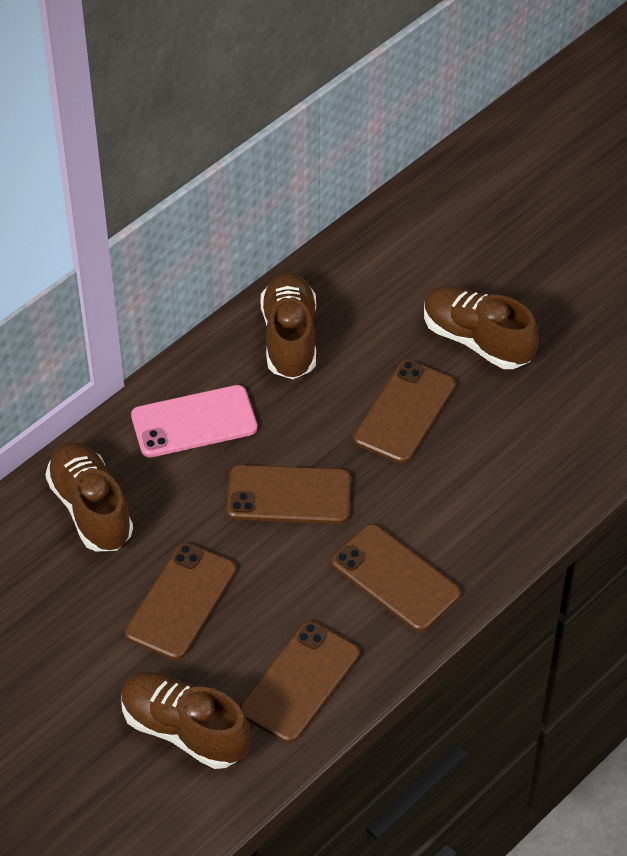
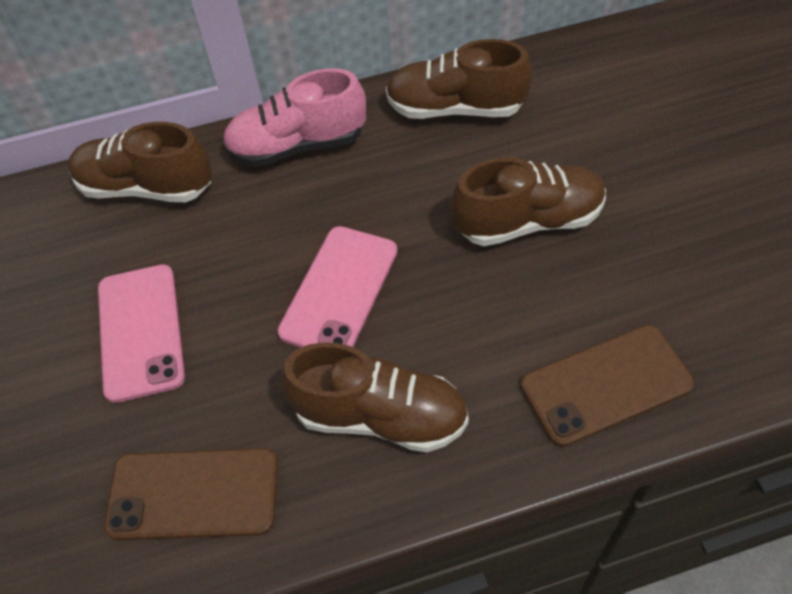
brown phone: [125,543,236,660] [226,465,351,524] [239,621,359,743] [332,524,460,632] [353,360,455,463] = 5 -> [104,448,278,540] [521,325,694,447] = 2
pink phone: [131,385,257,457] = 1 -> [98,264,185,403] [278,226,397,348] = 2
pink shoe: none = 0 -> [222,69,366,167] = 1

